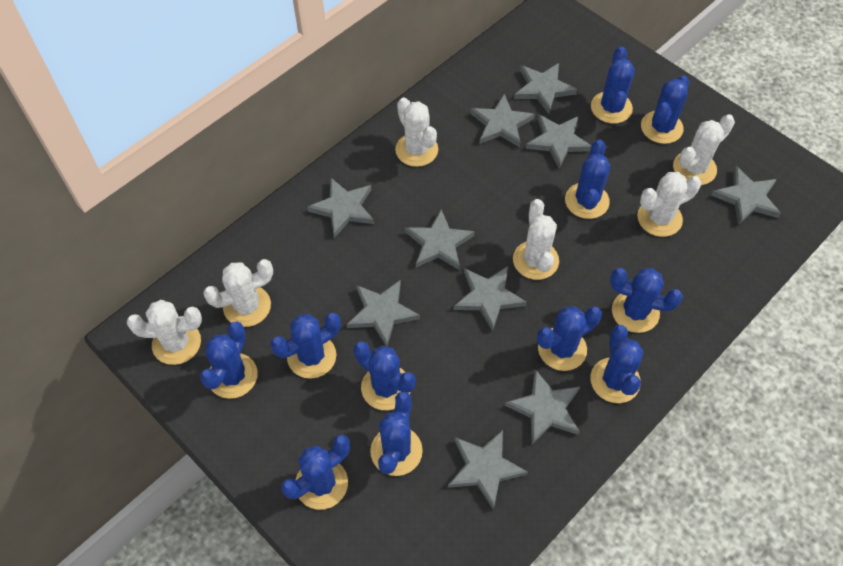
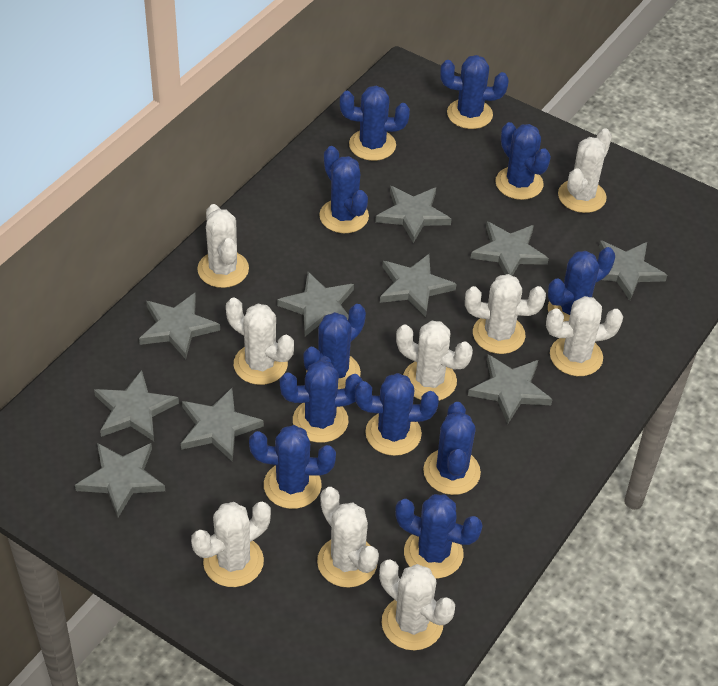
white cactus: [127,300,202,365] [203,259,273,327] [395,97,438,167] [513,199,559,280] [637,172,701,237] [673,114,735,185] = 6 -> [191,502,271,587] [197,204,249,288] [226,297,294,385] [317,487,379,588] [379,559,455,650] [396,321,473,401] [465,274,546,354] [546,296,623,376] [558,128,612,213] = 9

